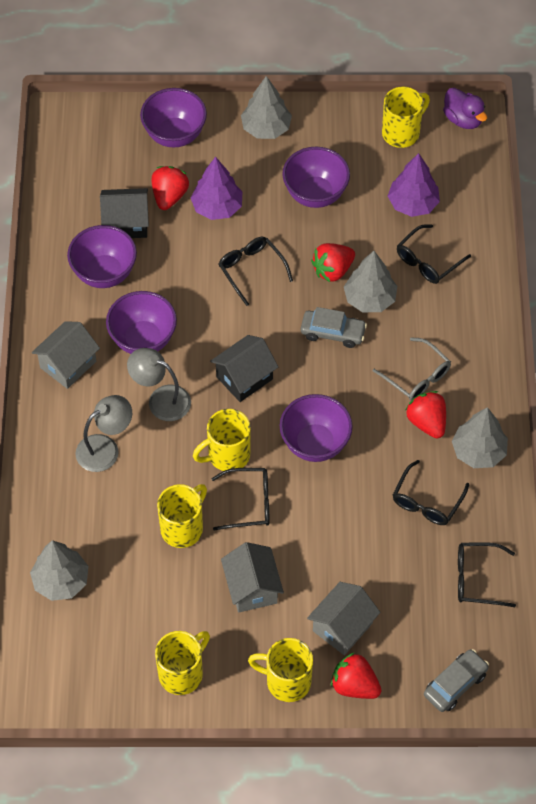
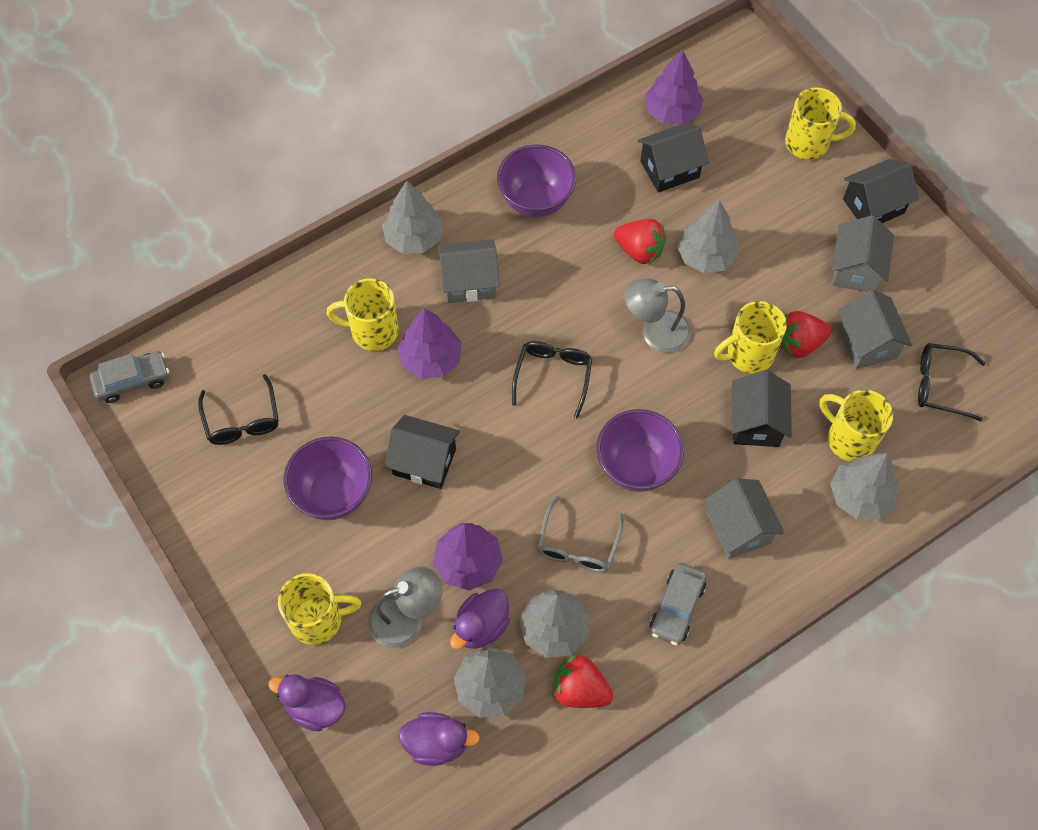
black glasses: [211,468,270,531] [219,237,293,306] [393,460,469,525] [397,224,471,284] [458,542,516,607] = 5 -> [198,374,279,445] [512,341,592,419] [918,343,985,421] = 3
black house: [100,188,149,238] [210,335,278,402] = 2 -> [384,415,460,489] [638,123,709,193] [732,370,792,447] [843,159,919,223] = 4
grey house: [32,321,100,389] [221,542,284,613] [307,582,380,655] = 3 -> [438,239,500,303] [704,479,784,559] [832,215,894,292] [838,290,912,369] = 4
grey tree: [30,540,89,601] [241,76,292,139] [344,251,397,312] [452,407,508,468] = 4 -> [382,181,444,254] [454,646,526,718] [519,589,589,658] [677,200,739,273] [830,453,898,519] = 5
purple bowl: [67,225,137,288] [106,291,177,354] [140,88,207,147] [280,394,353,462] [282,147,350,208] = 5 -> [284,436,372,520] [497,145,576,217] [596,409,684,492] = 3
purple duck: [443,88,487,129] = 1 -> [268,674,346,731] [398,712,480,766] [450,588,510,649] = 3
purple tree: [191,157,242,220] [388,153,440,217] = 2 -> [397,308,462,379] [433,523,503,590] [645,49,704,125] = 3
red strawberry: [152,166,189,210] [311,243,355,282] [331,652,381,699] [406,391,446,438] = 4 -> [552,655,613,708] [614,219,666,264] [780,311,831,358] = 3

